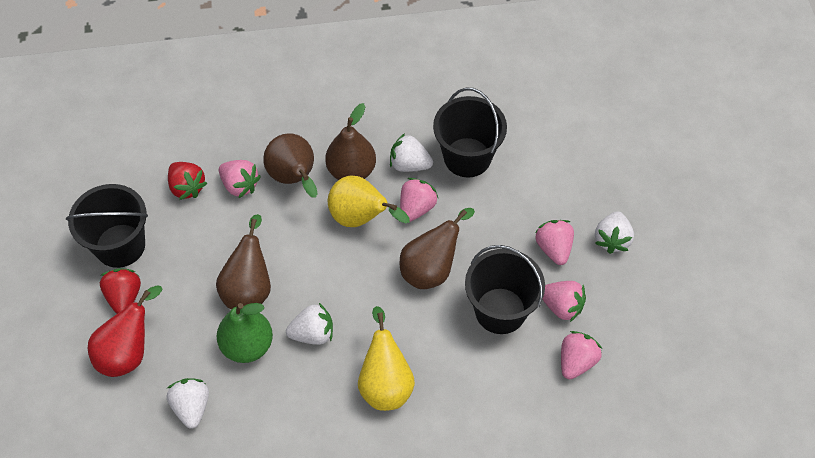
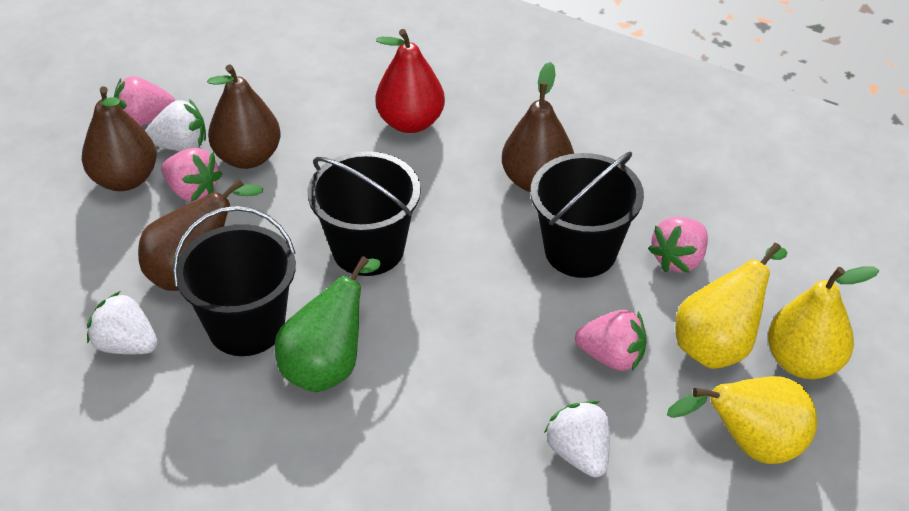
pink strawberry: [219,160,261,198] [400,178,438,222] [535,220,574,265] [542,281,586,322] [561,331,602,379] = 5 -> [114,76,175,126] [161,148,222,202] [575,310,647,371] [648,217,708,273] = 4
red strawberry: [100,268,141,314] [168,162,207,200] = 2 -> none = 0
white strawberry: [167,378,209,429] [286,303,333,345] [390,133,433,172] [595,211,634,254] = 4 -> [87,291,158,354] [145,99,206,151] [544,401,610,477] = 3
yellow pear: [328,175,410,227] [358,306,415,411] = 2 -> [667,376,817,464] [675,243,787,369] [768,267,879,379] = 3

